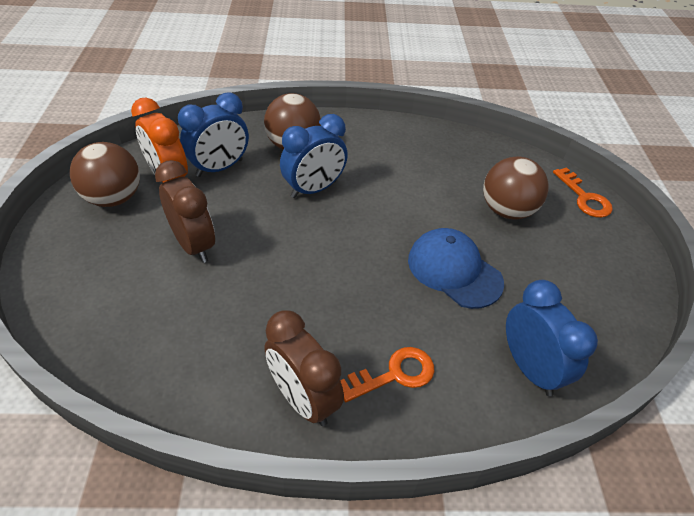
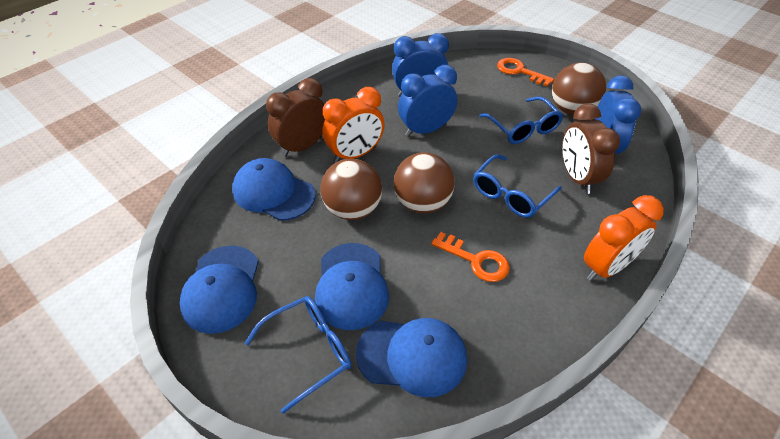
blue cap: [408,228,504,309] = 1 -> [179,246,259,334] [232,158,316,221] [315,243,389,330] [356,318,467,397] = 4
blue glasses: none = 0 -> [245,296,351,414] [473,154,562,218] [479,96,563,144] = 3
orange clock: [131,98,188,183] = 1 -> [323,87,385,162] [584,195,664,281] = 2

